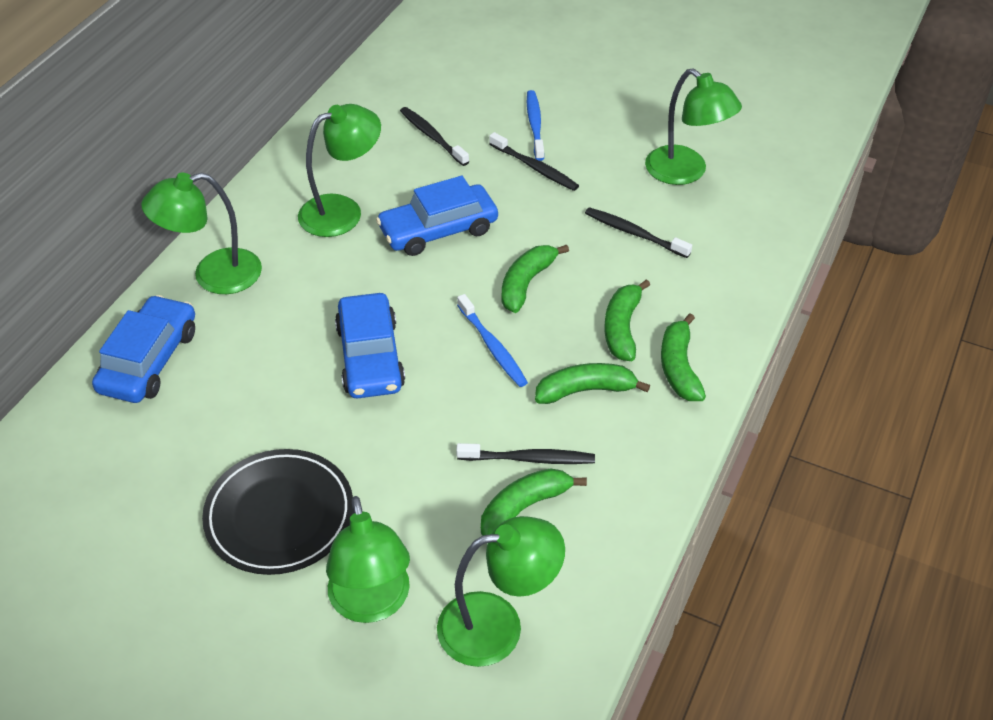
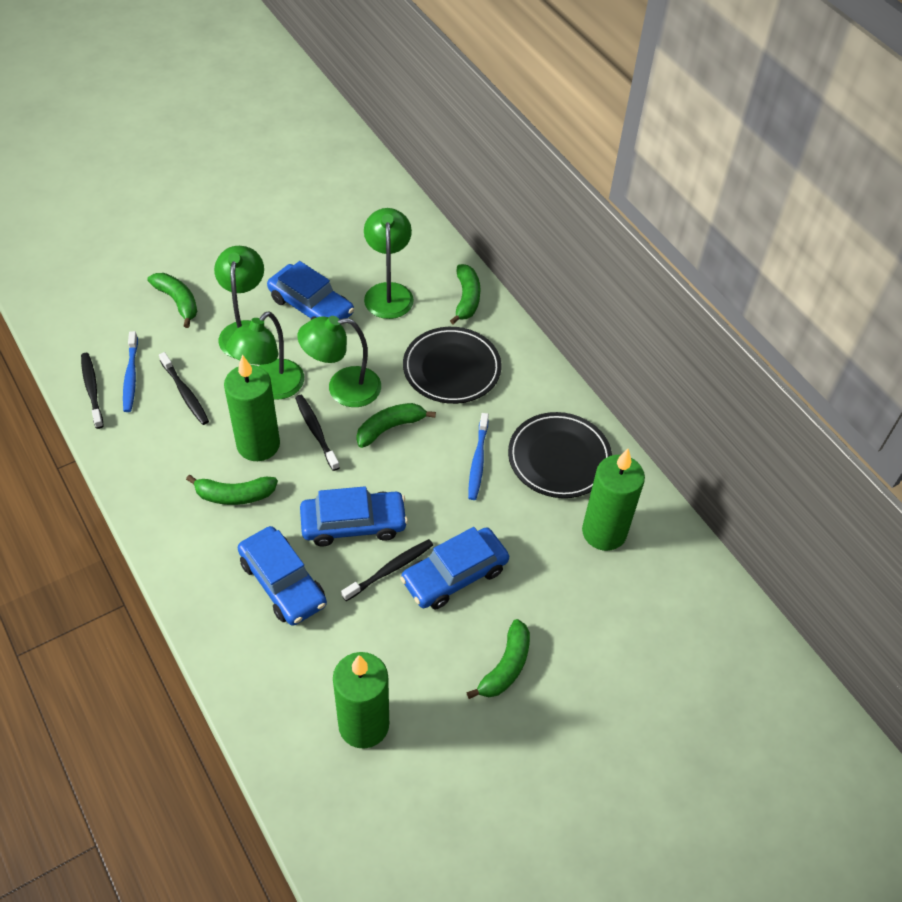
black plate: [202,449,353,575] = 1 -> [403,327,502,404] [508,412,612,498] = 2
blue car: [92,295,195,403] [335,293,405,398] [376,176,498,256] = 3 -> [238,526,327,626] [267,261,354,320] [300,486,408,546] [400,527,509,609] = 4
green candle: none = 0 -> [224,355,280,461] [333,652,389,748] [582,449,645,551] = 3
green lamp: [141,173,262,294] [298,104,381,237] [326,496,410,623] [437,516,565,667] [645,68,742,185] = 5 -> [214,246,265,358] [226,311,304,400] [297,316,381,407] [364,208,414,319] = 4

